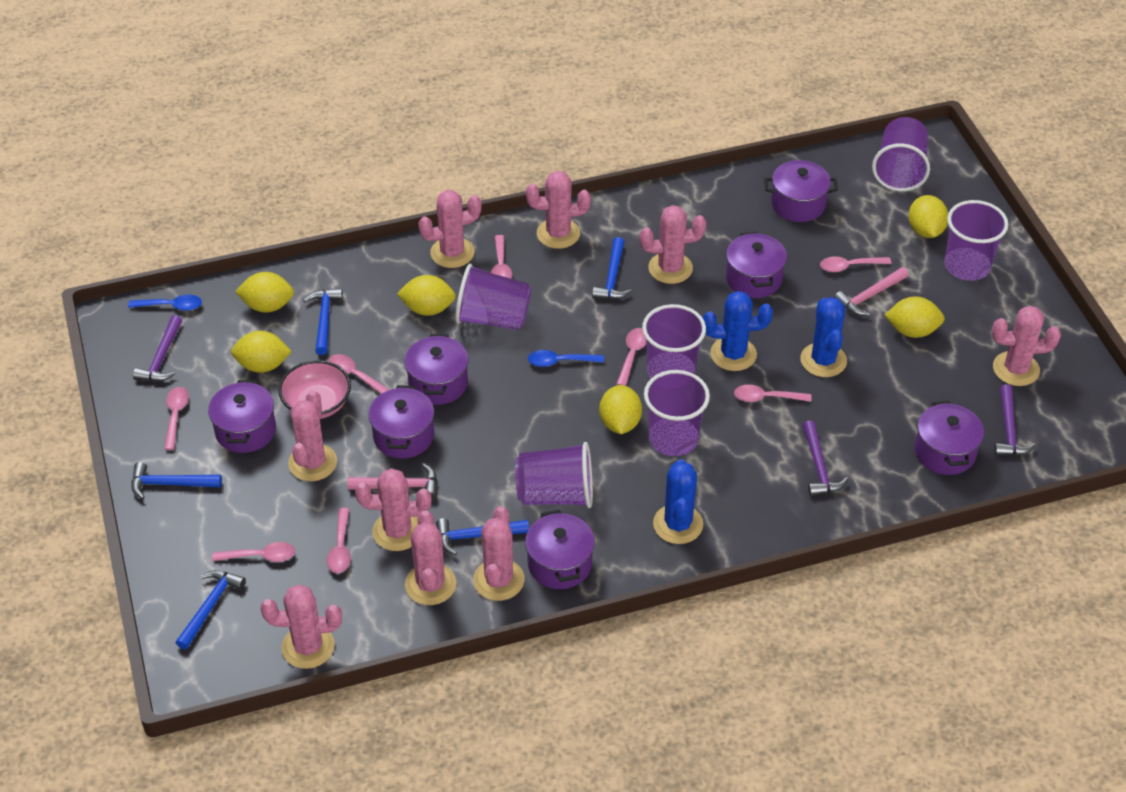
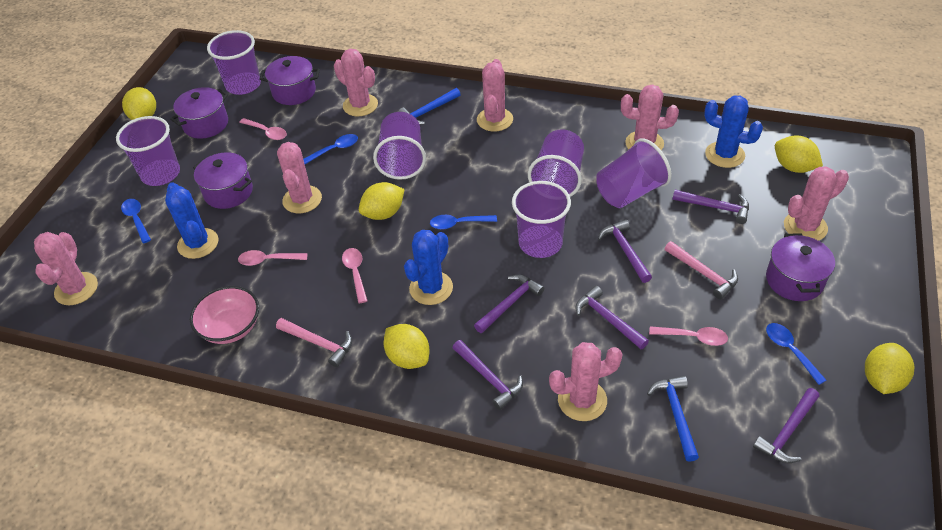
blue hammer: [132,462,222,499] [176,570,246,649] [303,289,343,355] [436,518,529,556] [592,237,632,300] = 5 -> [398,88,461,125] [647,376,699,462] = 2
blue spoon: [128,294,202,311] [528,350,604,367] = 2 -> [121,199,151,243] [303,134,358,164] [430,215,497,229] [766,323,827,385] = 4
pink cactus: [261,585,342,669] [288,390,337,481] [355,468,431,551] [405,510,456,605] [418,190,482,268] [473,506,524,601] [526,171,591,249] [640,205,706,284] [992,306,1061,386] = 9 -> [34,232,98,305] [277,142,322,213] [334,49,378,116] [477,59,513,132] [549,342,623,421] [621,85,679,150] [784,166,849,241] = 7
pink spoon: [164,387,189,450] [212,542,295,562] [327,508,351,573] [328,354,389,394] [491,235,512,278] [617,328,647,386] [734,385,811,402] [820,256,891,272] = 8 -> [238,250,308,266] [239,118,287,140] [342,248,367,303] [649,326,728,346] = 4
purple hammer: [133,315,182,382] [803,420,848,496] [994,384,1036,456] = 3 -> [453,340,523,410] [474,275,544,333] [575,286,649,349] [598,219,652,283] [672,190,749,224] [753,388,819,463] = 6
purple pot: [208,380,276,453] [369,385,434,459] [405,334,469,405] [525,510,595,589] [726,232,787,298] [764,160,838,222] [915,401,984,475] = 7 -> [170,87,228,139] [193,152,253,209] [259,56,320,105] [766,233,835,301] = 4
yellow lemon: [231,331,292,373] [235,272,294,313] [397,275,456,316] [599,385,642,434] [885,296,945,338] [908,195,948,238] = 6 -> [122,87,156,120] [359,182,405,220] [384,324,430,369] [775,136,823,173] [865,343,914,394] = 5

